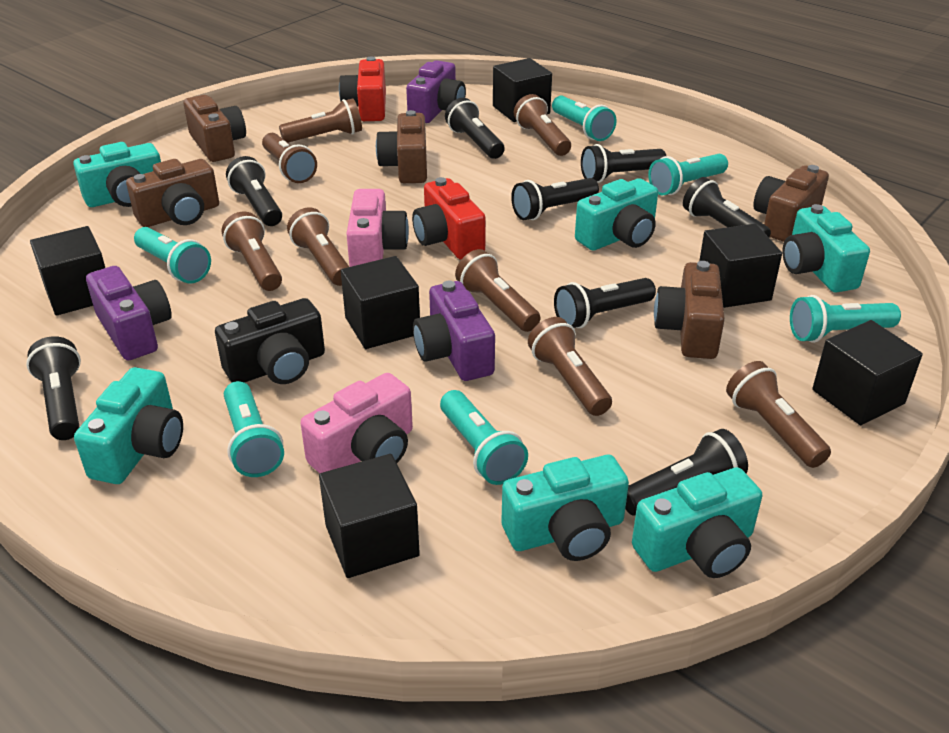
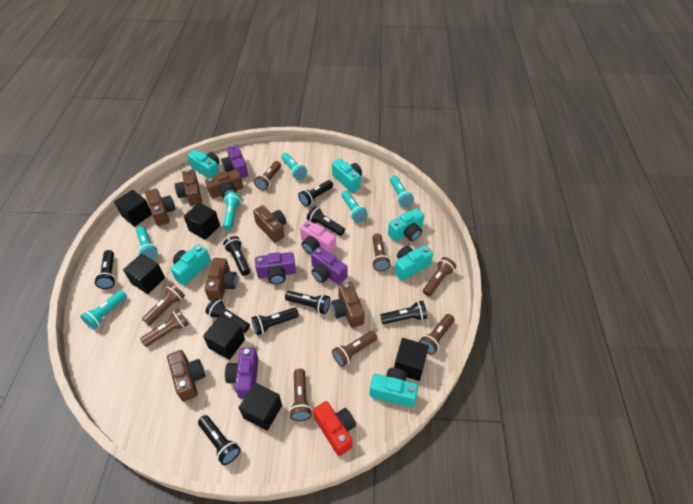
black camera: [215,298,325,384] = 1 -> none = 0
black flashlight: [26,336,81,440] [226,156,282,226] [445,98,505,159] [511,178,599,220] [554,278,656,328] [581,144,666,183] [625,429,748,516] [683,177,771,237] = 8 -> [95,250,116,289] [198,415,241,465] [205,298,250,333] [223,236,250,276] [252,307,299,335] [285,291,330,314] [298,180,333,206] [307,206,345,236] [380,301,427,324] = 9
brown camera: [126,159,219,227] [184,95,246,162] [376,110,427,183] [654,261,725,359] [753,165,829,242] = 5 -> [145,188,176,226] [167,350,205,402] [175,169,202,206] [204,258,237,301] [205,169,243,198] [253,205,286,243] [331,282,365,328] = 7
pink camera: [300,373,413,474] [346,189,409,267] = 2 -> [300,220,336,254] = 1
purple camera: [86,266,172,361] [406,60,466,123] [413,281,495,381] = 3 -> [221,145,248,178] [225,348,259,398] [255,252,296,284] [311,247,348,285] = 4
red camera: [339,57,386,121] [412,177,486,259] = 2 -> [313,401,356,456] = 1

